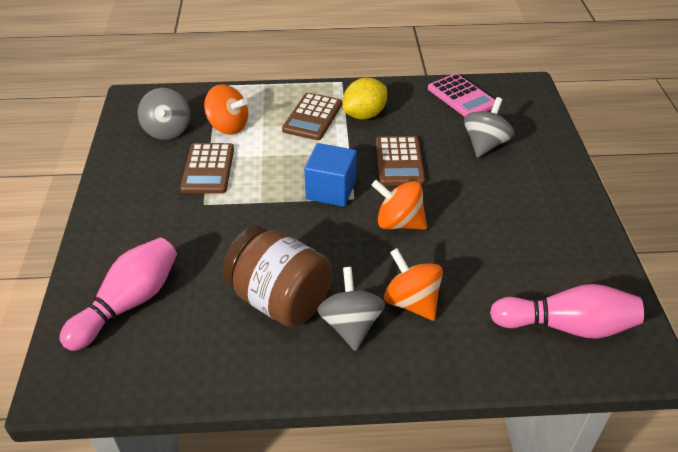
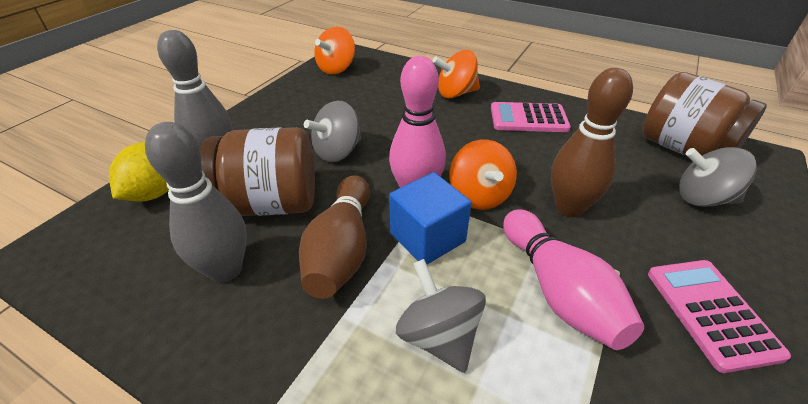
brown bowling pin: none = 0 -> [299,175,370,299] [551,68,633,217] = 2
brown calculator: [180,143,234,194] [282,93,342,140] [376,136,425,186] = 3 -> none = 0
brown jar: [222,226,333,327] = 1 -> [200,127,315,216] [642,72,767,156] = 2
grey bowling pin: none = 0 -> [145,122,247,282] [157,30,233,148] = 2
pink calculator: [428,73,495,117] = 1 -> [491,102,571,132] [648,260,791,373] = 2

